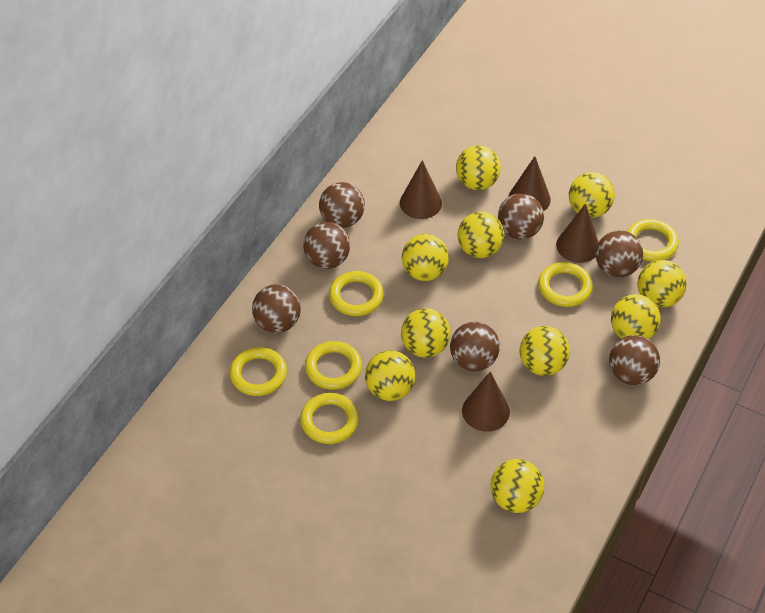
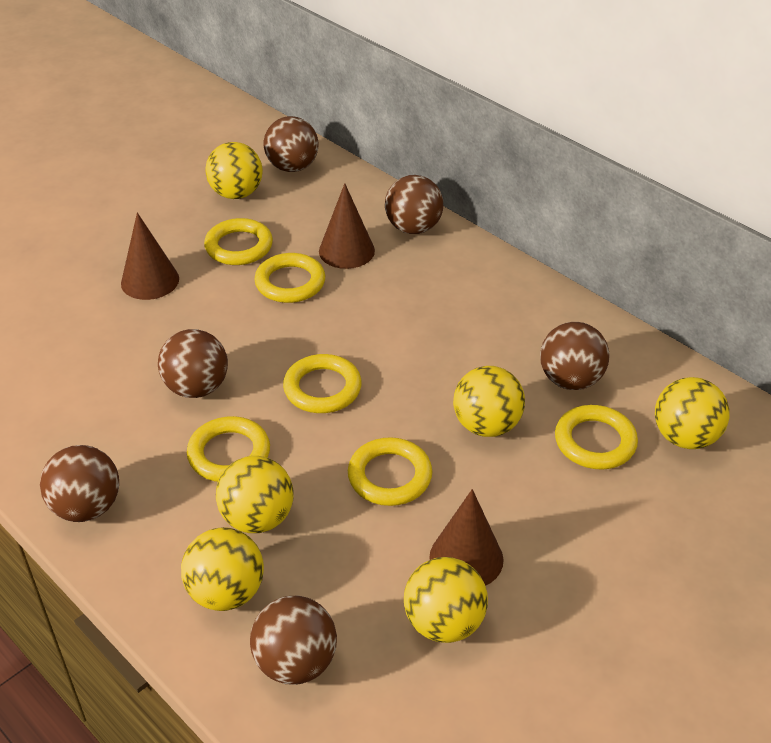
brown ball: [252,284,301,333] [303,222,350,269] [319,182,365,228] [450,322,500,371] [498,193,544,239] [595,230,643,277] [609,335,660,385] = 7 -> [40,445,119,522] [158,329,228,398] [250,596,337,685] [264,116,319,172] [385,175,443,234] [540,322,610,390] = 6
brown cone: [400,160,442,219] [462,371,510,432] [509,156,551,211] [556,203,598,263] = 4 -> [121,213,179,300] [319,183,375,269] [429,489,504,586] = 3
yellow ball: [365,350,415,401] [401,308,451,358] [402,234,449,281] [456,145,501,190] [458,212,504,258] [490,459,545,513] [520,326,570,376] [569,172,615,218] [611,294,661,339] [637,260,687,308] = 10 -> [181,527,264,611] [205,142,263,199] [216,456,293,533] [404,557,488,643] [453,366,525,437] [655,377,729,449] = 6

